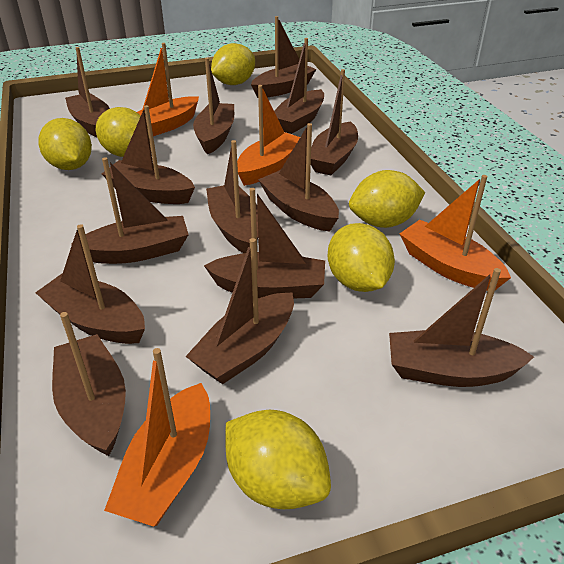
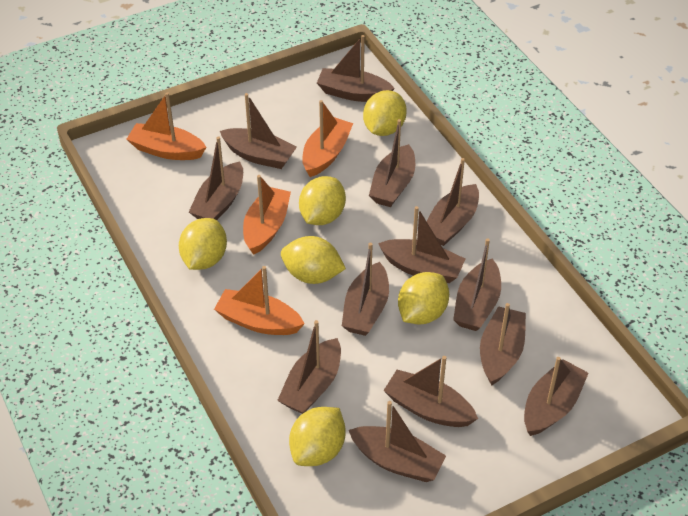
brown boat: [35,224,145,344] [52,312,126,456] [65,47,110,137] [71,157,189,264] [102,105,195,204] [186,238,294,384] [193,58,234,154] [204,188,325,299] [206,140,258,253] [251,16,316,98] [258,123,339,232] [274,38,324,134] [311,69,358,175] [389,268,534,387] = 14 -> [189,136,243,220] [220,93,297,169] [277,320,341,414] [317,35,395,102] [342,243,389,336] [349,401,446,482] [369,119,415,207] [378,206,465,283] [383,356,478,427] [427,158,479,246] [453,238,501,331] [480,303,526,386] [524,357,588,436] = 13

